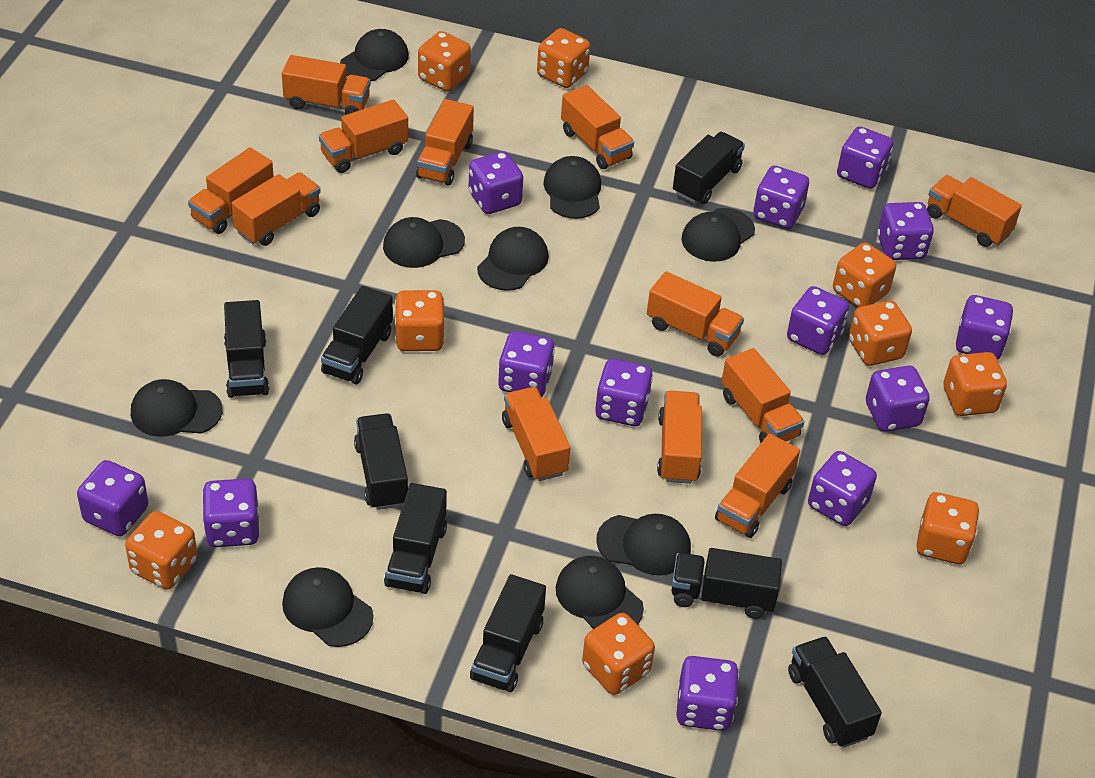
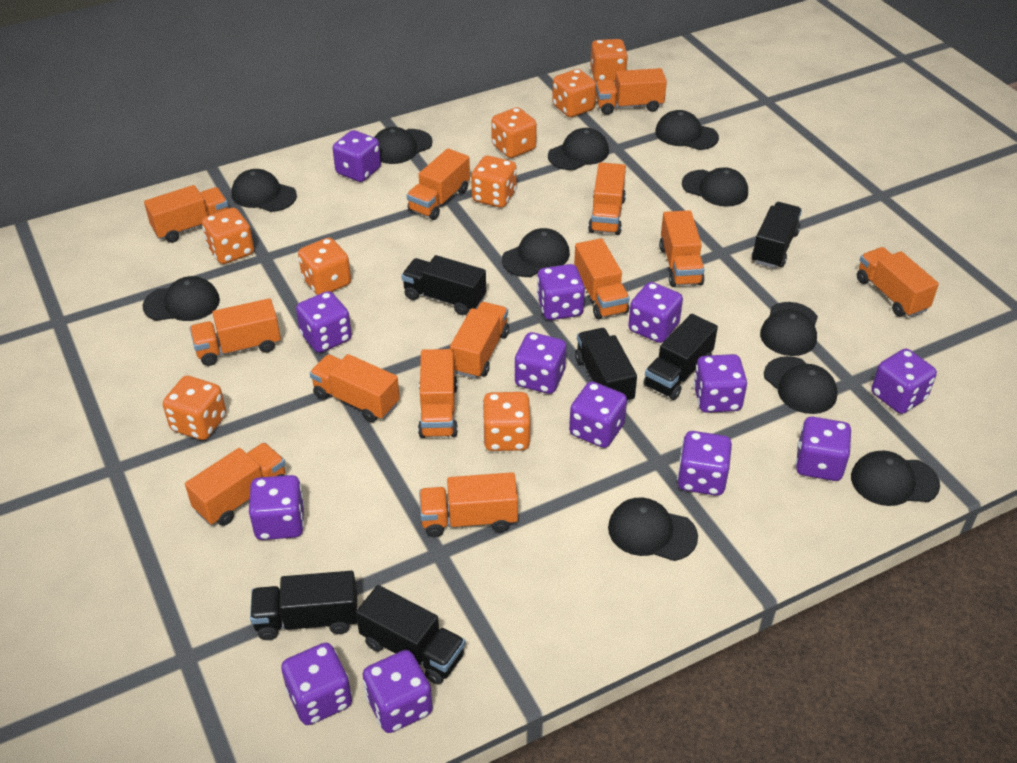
black cap: [131,379,222,437] [282,567,373,647] [340,29,409,81] [383,217,465,268] [477,227,549,291] [543,156,601,219] [556,556,644,629] [596,514,691,575] [681,208,755,262] = 9 -> [143,276,220,321] [232,169,297,212] [374,127,433,164] [502,228,570,277] [548,128,609,170] [608,498,698,561] [655,110,719,150] [682,167,748,207] [760,302,818,356] [764,356,838,414] [851,450,940,506] = 11
black truck: [224,300,269,398] [321,286,393,385] [354,413,408,510] [384,483,447,594] [470,574,546,692] [672,548,782,619] [673,132,745,204] [788,636,882,748] = 8 -> [250,571,357,640] [356,585,465,685] [401,255,486,315] [575,328,637,403] [643,314,718,400] [752,202,802,268] = 6
orange dice: [125,511,198,590] [395,290,445,351] [418,31,471,92] [537,28,590,88] [582,613,655,695] [833,243,896,308] [849,300,912,366] [916,492,979,564] [943,352,1007,416] = 9 -> [163,376,226,440] [202,208,254,264] [298,237,351,295] [471,156,517,208] [482,392,531,451] [491,107,537,158] [552,69,596,117] [590,39,628,82] = 8
orange truck: [188,147,274,234] [231,172,321,246] [282,55,371,115] [319,100,408,173] [416,99,474,186] [502,387,570,481] [561,85,634,169] [647,271,744,356] [657,390,702,484] [715,434,800,538] [721,348,805,443] [927,175,1022,247] = 12 -> [144,185,228,243] [185,443,285,526] [190,298,281,366] [310,354,400,422] [407,148,470,220] [418,349,458,438] [419,472,518,537] [450,302,509,379] [574,238,630,319] [588,162,626,235] [596,68,667,115] [659,210,705,287] [857,247,939,317] = 13

